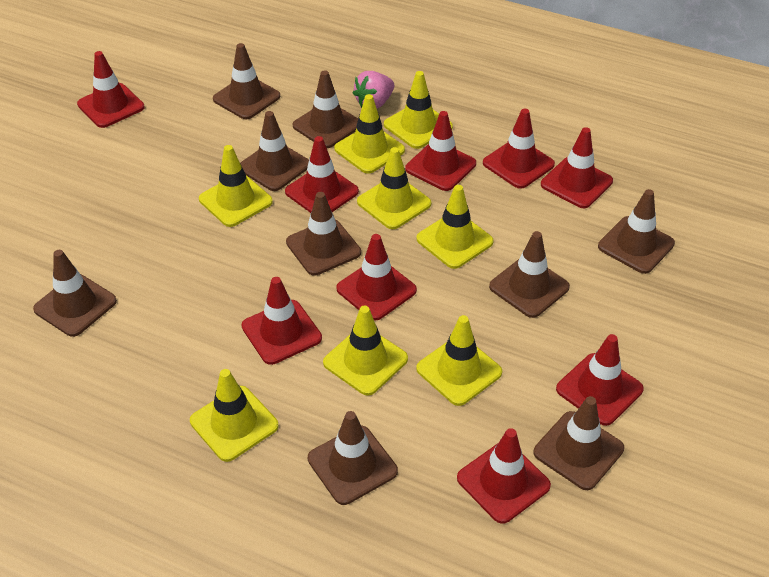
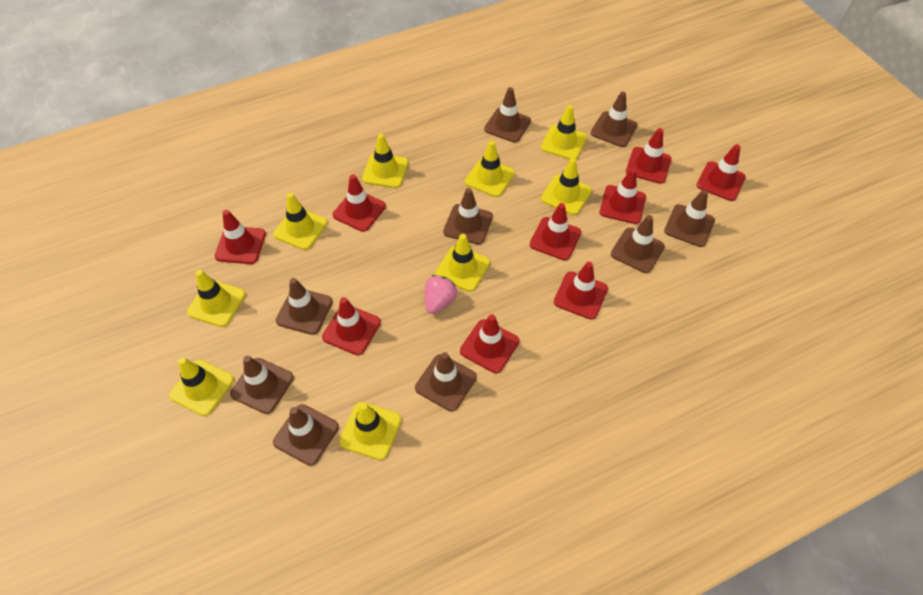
yellow traffic cone: [190,369,278,462] [199,145,273,227] [323,306,408,396] [334,94,405,174] [357,147,431,229] [384,71,453,149] [416,185,494,269] [416,315,502,406] = 8 -> [169,357,234,416] [187,270,246,327] [273,193,328,250] [339,402,401,460] [362,134,408,188] [435,234,490,292] [465,141,515,197] [541,105,587,160] [541,158,592,215] = 9

